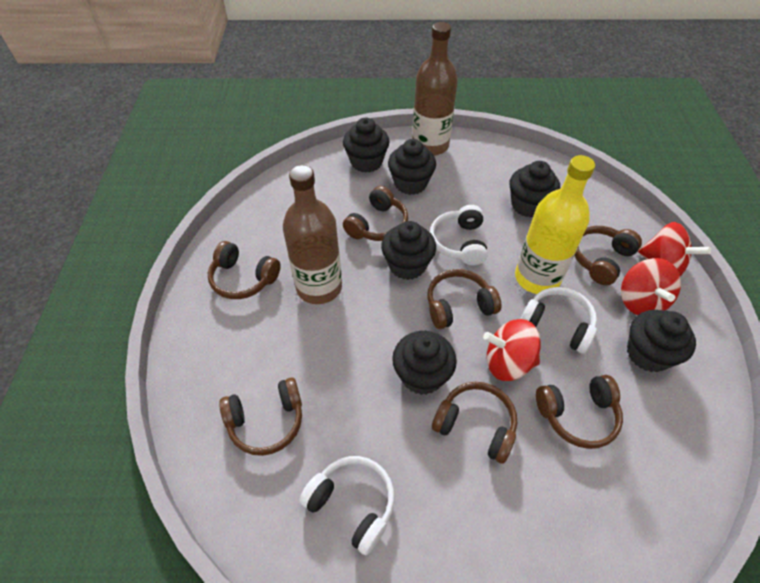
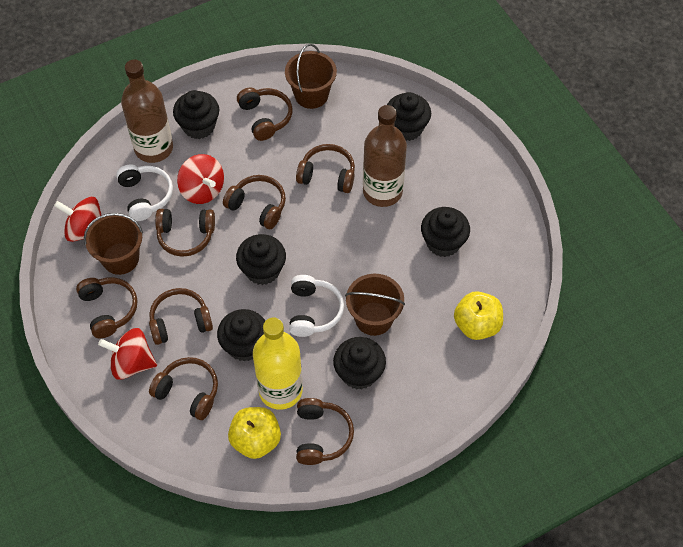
brown bucket: none = 0 -> [84,213,143,275] [285,44,337,109] [345,274,405,336] = 3
brown headphones: [208,241,281,299] [219,377,302,456] [343,186,408,241] [427,269,501,329] [432,382,517,464] [536,375,623,449] [574,226,642,285] = 7 -> [76,277,137,338] [149,288,213,345] [149,357,218,420] [155,209,215,257] [223,175,286,229] [237,87,292,141] [296,144,355,193] [296,398,354,465] = 8
white headphones: [299,456,395,555] [430,205,488,265] [521,287,597,354] = 3 -> [116,164,173,221] [289,275,344,337] = 2
yellow apple: none = 0 -> [228,407,281,459] [454,291,503,340] = 2

